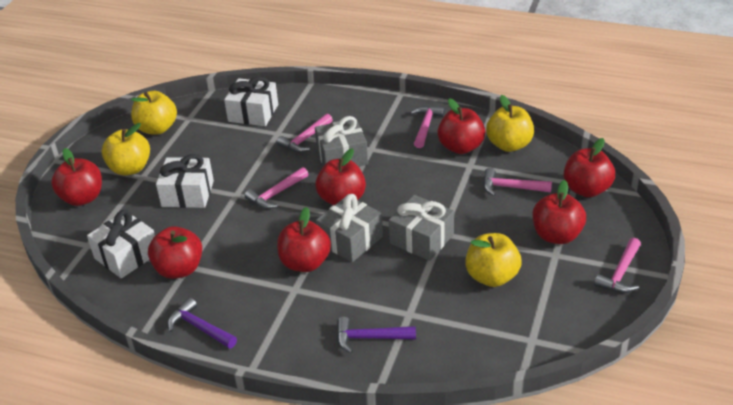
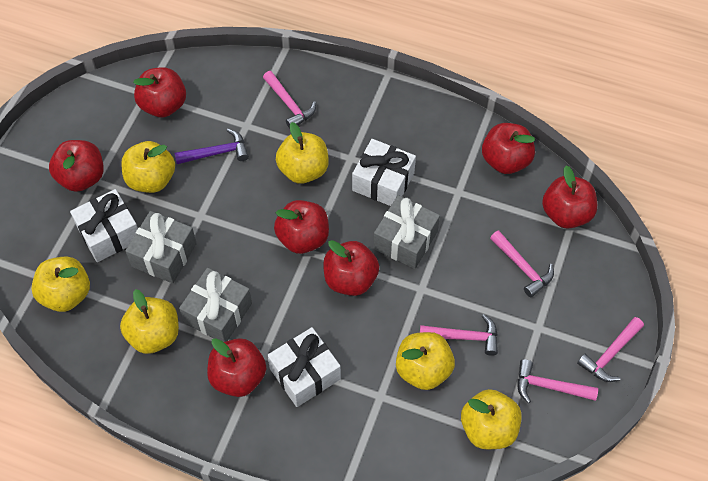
purple hammer: [168,298,237,349] [337,317,416,353] = 2 -> [174,129,249,164] = 1
yellow apple: [101,123,150,176] [131,91,177,135] [465,233,522,287] [486,95,534,152] = 4 -> [31,256,90,312] [120,289,179,354] [121,141,175,193] [276,122,329,184] [396,332,455,390] [461,389,522,449] = 6

